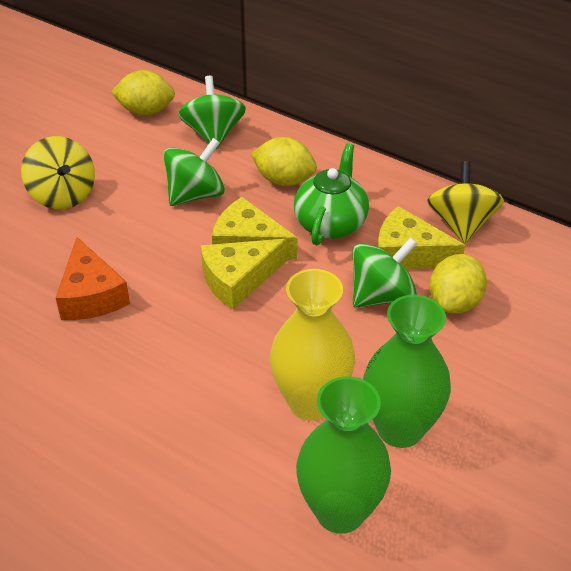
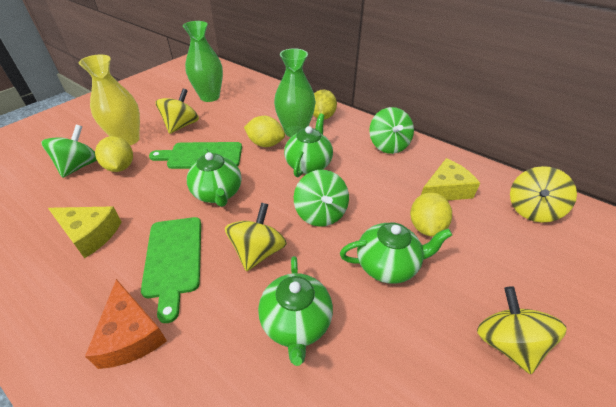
green cutting board: none = 0 -> [141,217,201,323] [149,142,242,169] = 2
green teapot: [294,143,369,245] = 1 -> [187,148,242,207] [258,256,333,366] [284,113,333,177] [340,222,452,284] = 4
yellow cheese: [201,239,287,310] [212,197,298,260] [378,206,465,269] = 3 -> [48,206,122,258] [421,158,480,201] = 2
yellow lemon: [111,70,175,116] [251,137,317,186] [429,254,487,314] = 3 -> [95,136,133,172] [244,116,285,147] [313,90,337,119] [410,192,452,237] = 4
yellow spinning top: [21,136,95,209] [427,161,504,244] = 2 -> [156,88,199,134] [225,203,287,271] [477,286,567,374] [510,166,577,222] = 4

